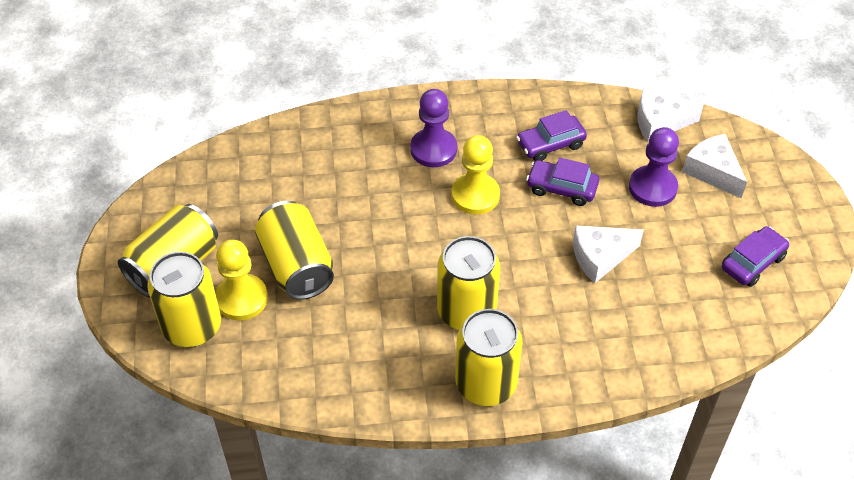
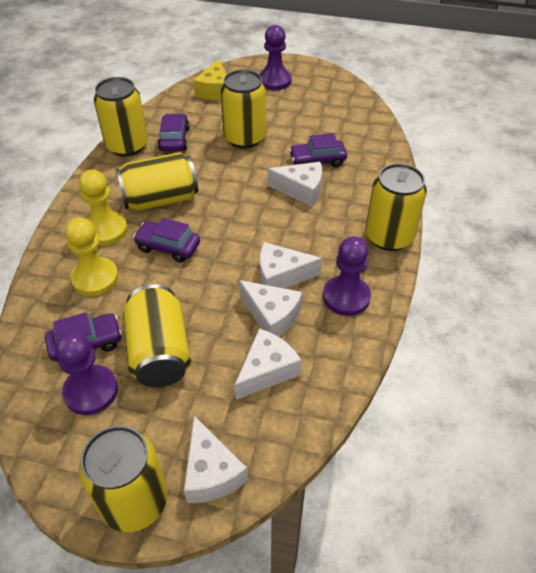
purple car: [516,110,587,161] [526,157,599,206] [722,226,789,287] = 3 -> [45,312,122,362] [133,218,200,263] [158,113,190,151] [289,133,347,167] = 4
purple pawn: [410,89,457,167] [629,127,679,207] = 2 -> [55,332,118,415] [259,25,291,90] [323,236,371,316] = 3
white cheese: [573,226,644,283] [638,89,704,142] [682,134,747,198] = 3 -> [184,416,248,503] [235,328,301,400] [239,280,302,337] [260,242,322,289] [267,162,322,207] = 5
yellow can: [118,204,218,298] [147,252,221,347] [255,201,334,300] [437,236,500,330] [455,309,523,406] = 5 -> [79,426,168,532] [94,77,148,157] [116,152,198,211] [123,284,191,387] [221,70,266,149] [366,163,427,251] = 6
yellow cheese: none = 0 -> [193,59,227,100] = 1

